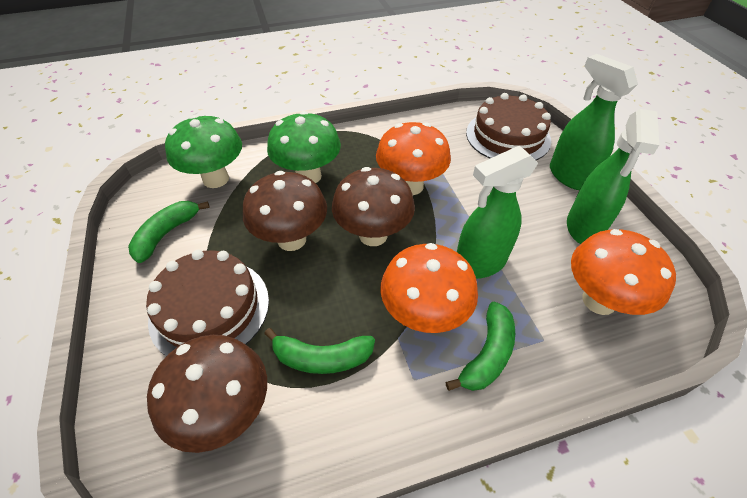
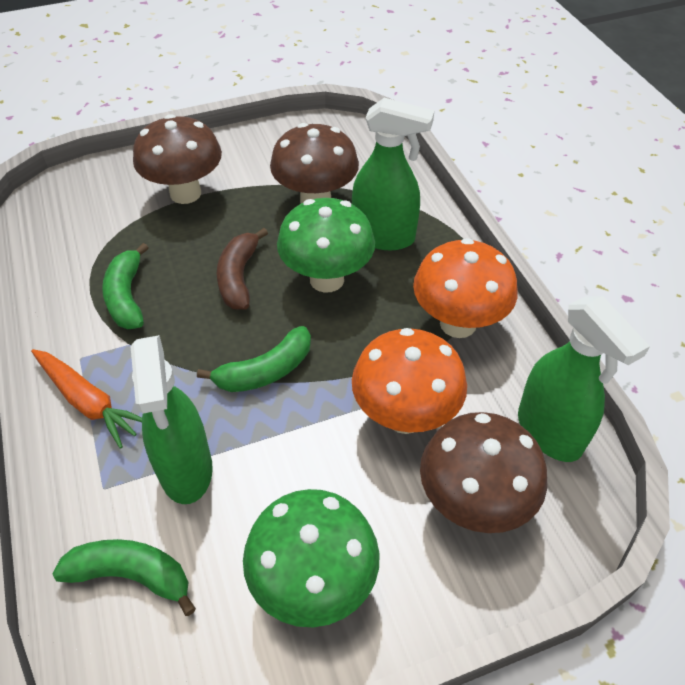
brown banana: none = 0 -> [217,228,268,310] = 1
brown cake: [146,250,269,356] [466,93,551,160] = 2 -> none = 0
orange carrot: none = 0 -> [31,349,142,449] = 1
orange mushroom: [376,122,451,195] [380,243,478,333] [571,229,676,315] = 3 -> [352,328,467,434] [413,238,518,338] = 2

